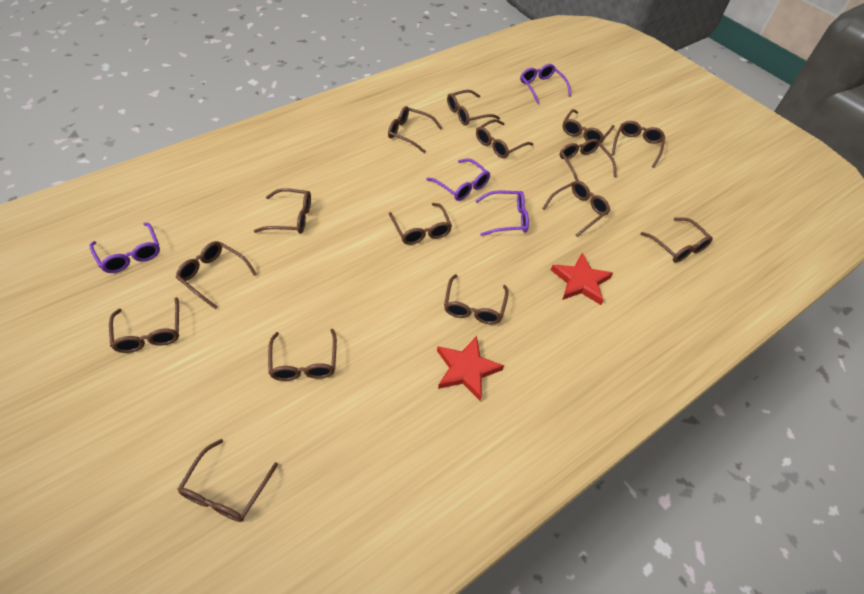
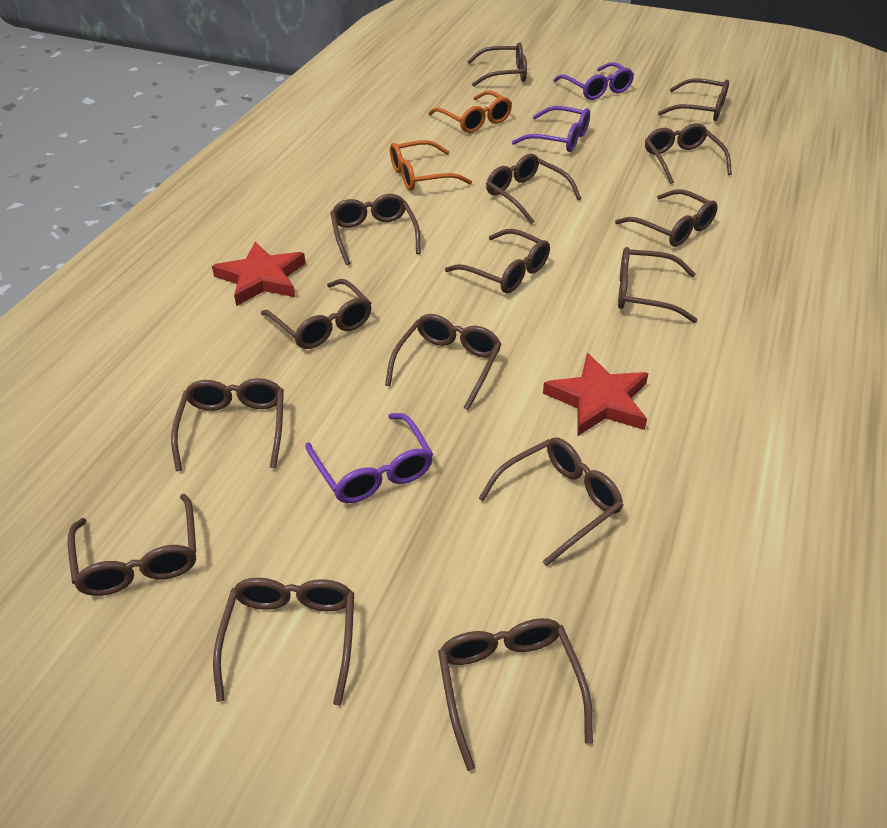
orange glasses: none = 0 -> [390,140,472,191] [428,90,512,133] = 2
purple glasses: [90,223,160,273] [426,158,490,201] [475,191,529,236] [520,64,571,104] = 4 -> [305,413,433,503] [512,106,590,152] [553,62,634,100] = 3

